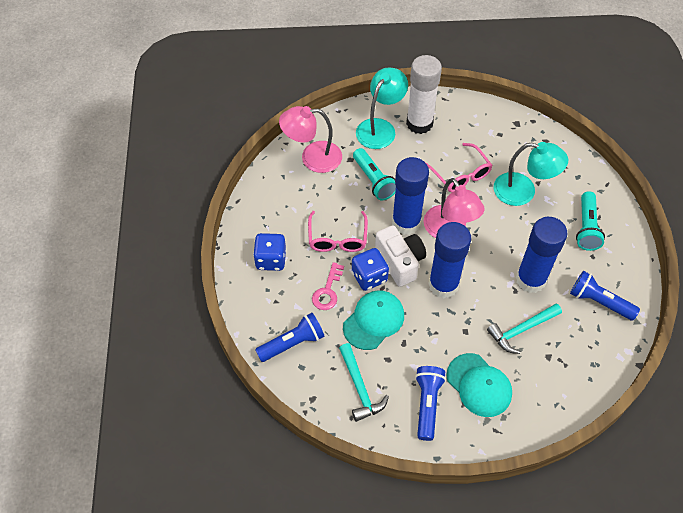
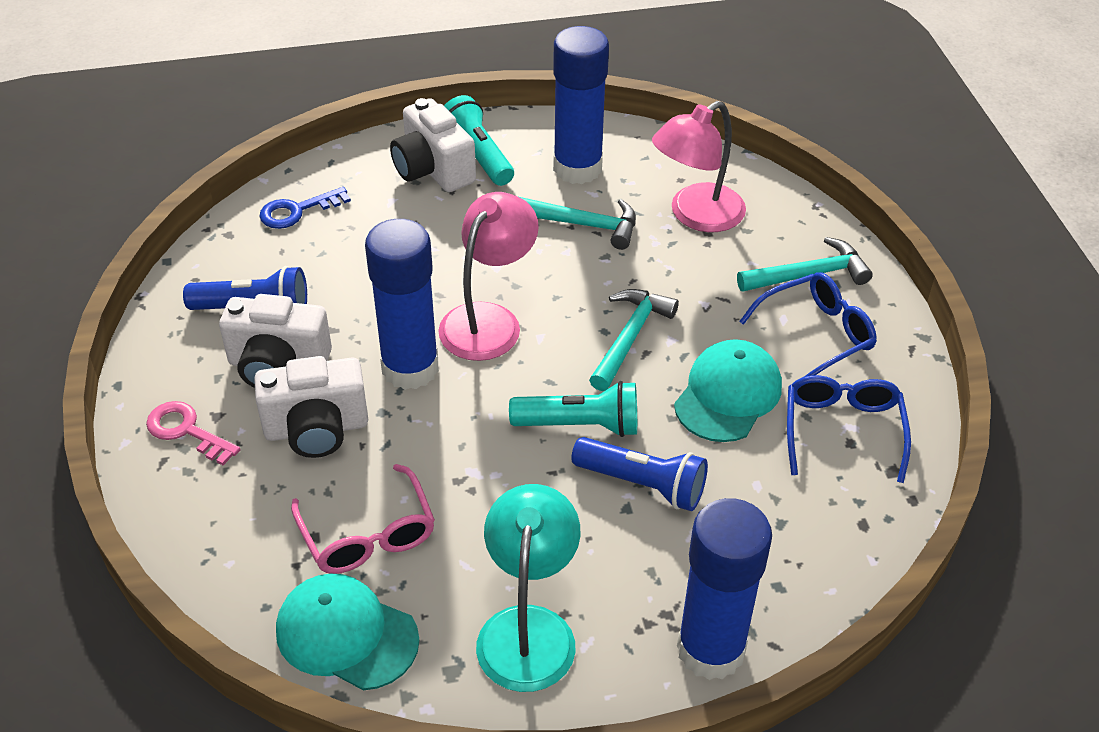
blue dice: [253,233,287,271] [352,248,389,291] = 2 -> none = 0
blue flashlight: [255,313,325,362] [415,366,446,441] [570,271,640,321] = 3 -> [183,266,307,310] [571,437,708,511] = 2
blue glasses: none = 0 -> [739,272,877,377] [787,375,911,483] = 2
blue key: none = 0 -> [259,187,351,229] = 1
pink glasses: [308,211,368,252] [425,143,492,192] = 2 -> [291,464,435,574] = 1
turquoise hammer: [339,343,389,422] [487,303,562,354] = 2 -> [520,197,636,250] [589,289,679,391] [737,237,873,292] = 3
turquoise lamp: [356,67,408,149] [493,142,568,206] = 2 -> [476,484,580,692] = 1
white camera: [375,225,426,287] = 1 -> [219,294,332,388] [254,356,368,458] [390,98,476,192] = 3
white glue stick: [406,55,442,134] = 1 -> none = 0

